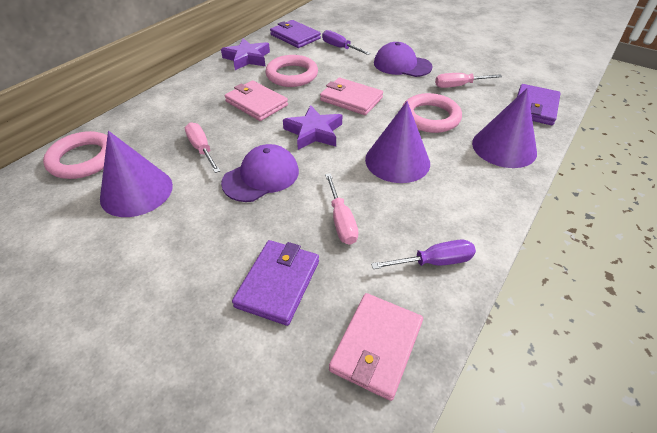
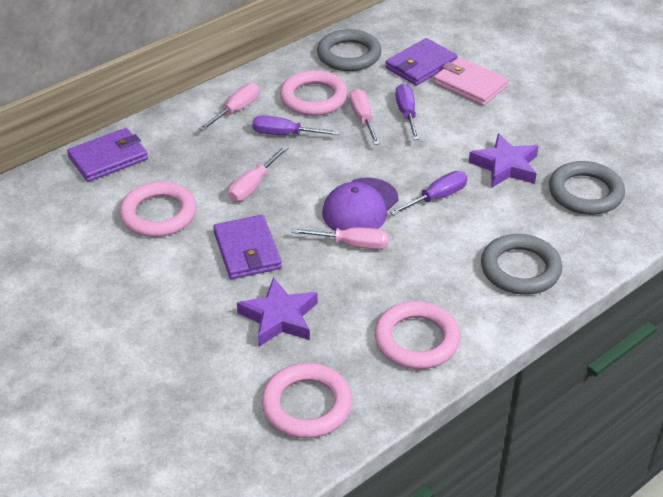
grey ring: none = 0 -> [317,29,382,71] [481,234,562,295] [549,161,625,215] = 3
pink ring: [43,131,107,179] [265,55,318,87] [402,93,462,133] = 3 -> [120,181,197,237] [262,363,352,438] [280,70,348,116] [375,301,461,369] = 4
pink screwdriver: [185,122,220,173] [325,173,358,245] [435,73,502,88] = 3 -> [199,83,260,131] [228,146,288,201] [291,227,389,250] [350,89,380,145] = 4
pink wallet: [225,81,288,121] [320,77,383,115] [329,293,423,401] = 3 -> [433,57,509,106] = 1
purple cap: [221,144,299,202] [374,42,433,77] = 2 -> [322,177,399,231] = 1
purple cone: [100,131,173,217] [365,101,430,183] [472,88,537,168] = 3 -> none = 0
purple screwdriver: [322,30,371,55] [371,239,476,269] = 2 -> [252,115,340,135] [390,171,467,215] [395,84,419,140] = 3

